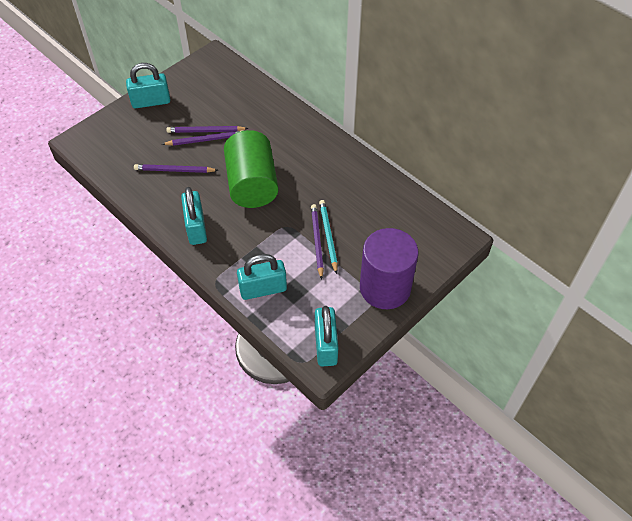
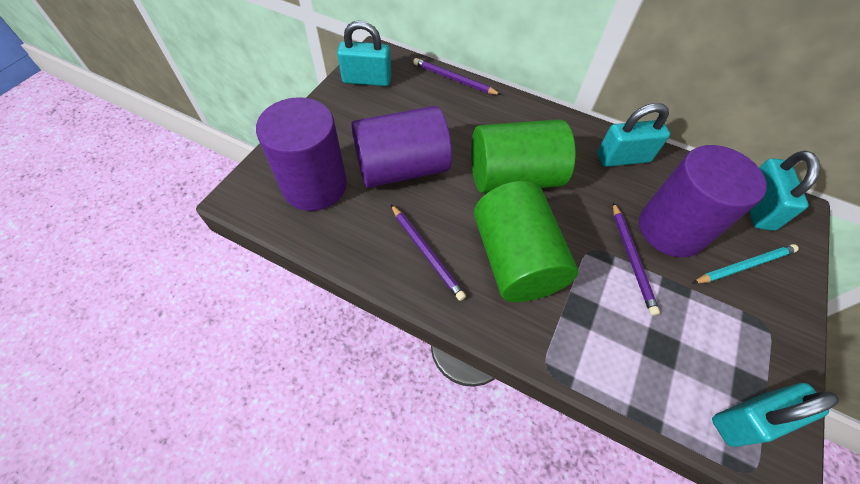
green cylinder: [224,130,278,208] = 1 -> [471,119,576,193] [474,181,578,302] = 2
purple cylinder: [360,228,418,309] = 1 -> [256,97,347,211] [351,106,452,188] [639,145,767,257] = 3
purple pencil: [134,164,218,173] [162,130,243,146] [166,126,249,133] [311,204,324,280] = 4 -> [391,204,466,301] [413,58,501,95] [613,202,660,315] = 3

